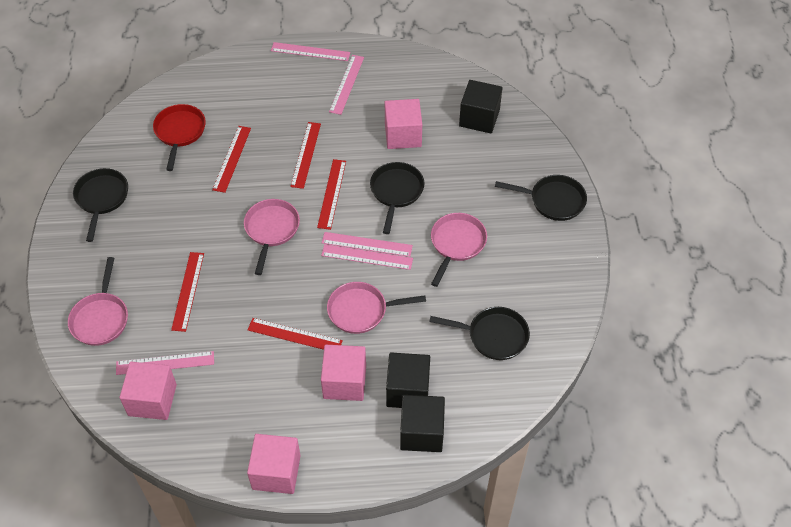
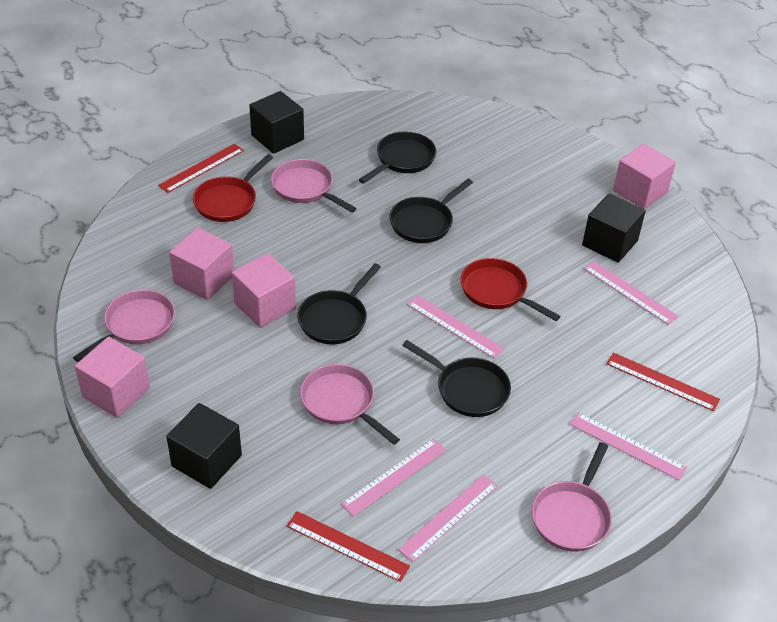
red pan: [153,104,206,171] = 1 -> [193,154,273,222] [460,258,561,321] = 2
red ruler: [171,252,204,332] [212,126,251,193] [248,318,343,350] [290,122,321,189] [317,159,346,230] = 5 -> [158,144,244,193] [287,511,410,582] [606,352,720,411] = 3

